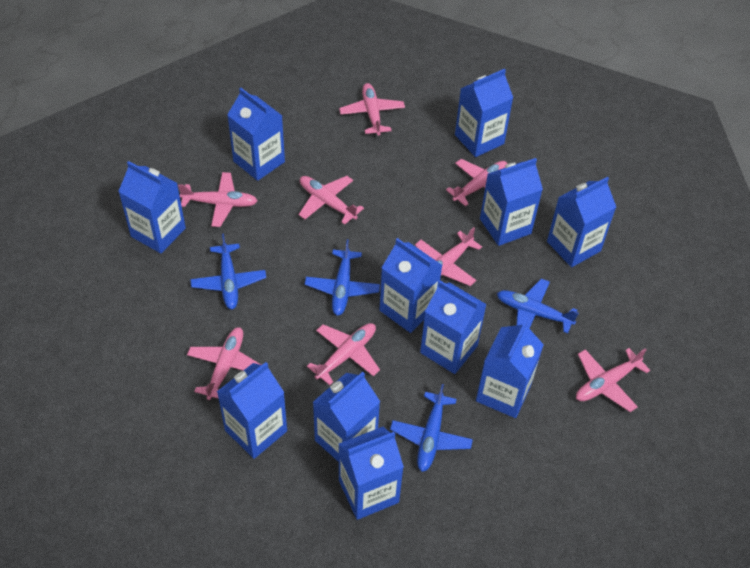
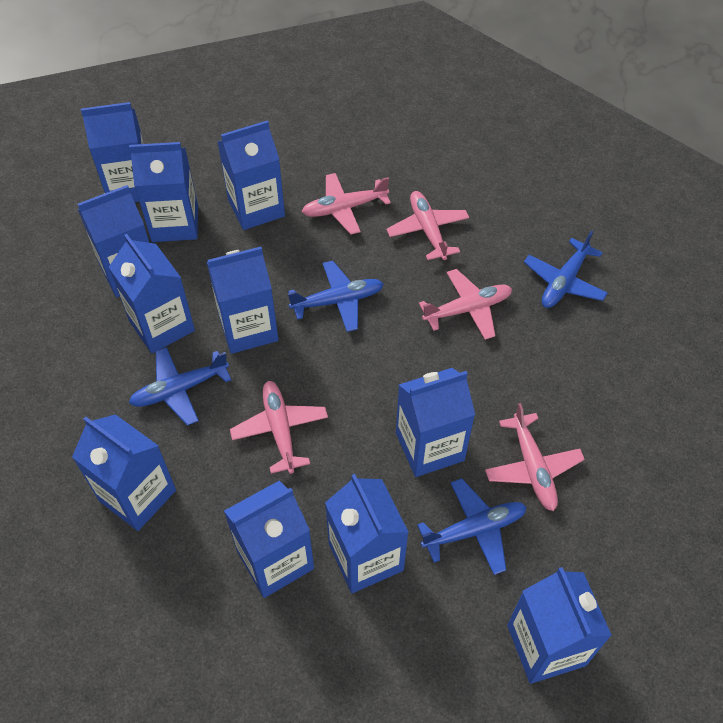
pink plane: [178,172,257,227] [187,327,261,400] [299,176,364,225] [307,323,380,385] [339,83,405,136] [415,227,482,286] [446,159,507,206] [576,348,650,412] = 8 -> [230,381,328,474] [302,173,391,235] [386,191,469,260] [419,269,512,340] [485,403,585,511] = 5

